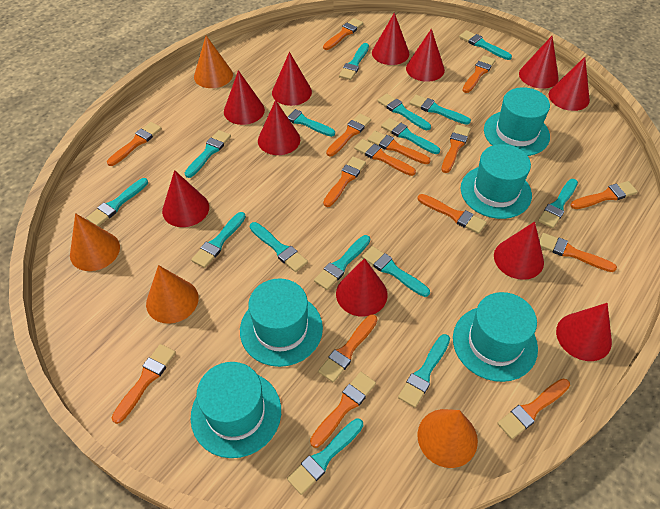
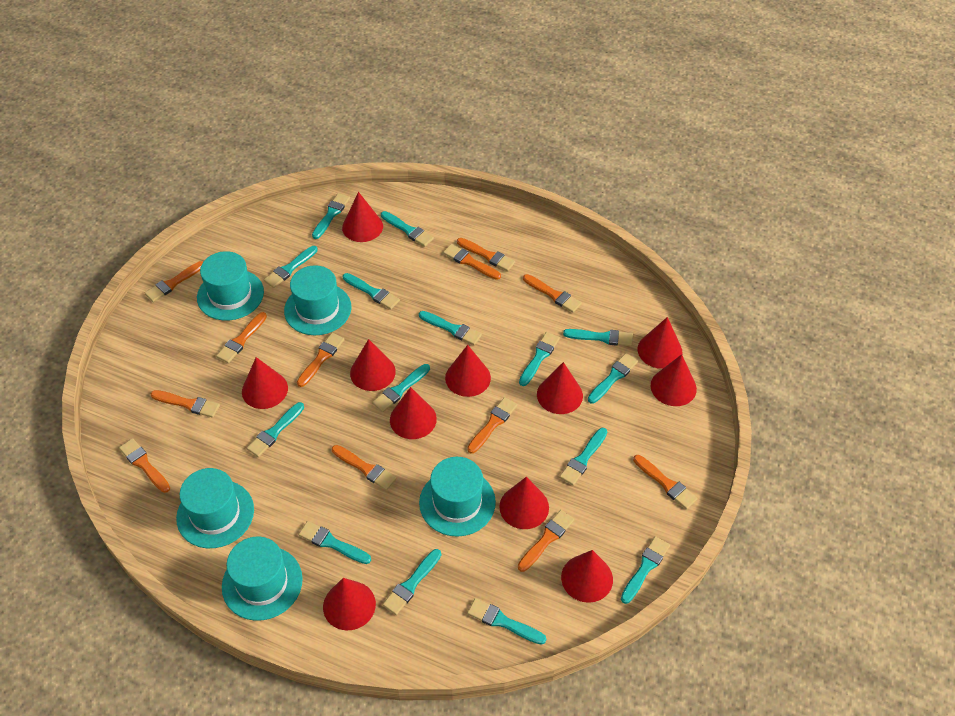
orange brush: [107,122,162,166] [112,344,176,424] [310,372,376,448] [318,314,378,382] [323,18,363,50] [323,157,366,207] [326,113,371,156] [354,139,416,176] [367,131,431,164] [418,194,487,234] [441,125,471,173] [462,55,496,93] [497,379,570,439] [540,233,617,272] [570,181,638,209] = 15 -> [119,438,170,493] [145,261,203,302] [151,390,220,418] [216,312,267,363] [297,333,345,387] [332,445,397,490] [443,244,501,280] [457,238,515,271] [467,397,517,454] [518,510,574,572] [523,274,582,313] [633,455,698,510] = 12
orange cone: [70,213,120,271] [146,265,199,324] [194,36,233,88] [417,409,478,468] = 4 -> none = 0

